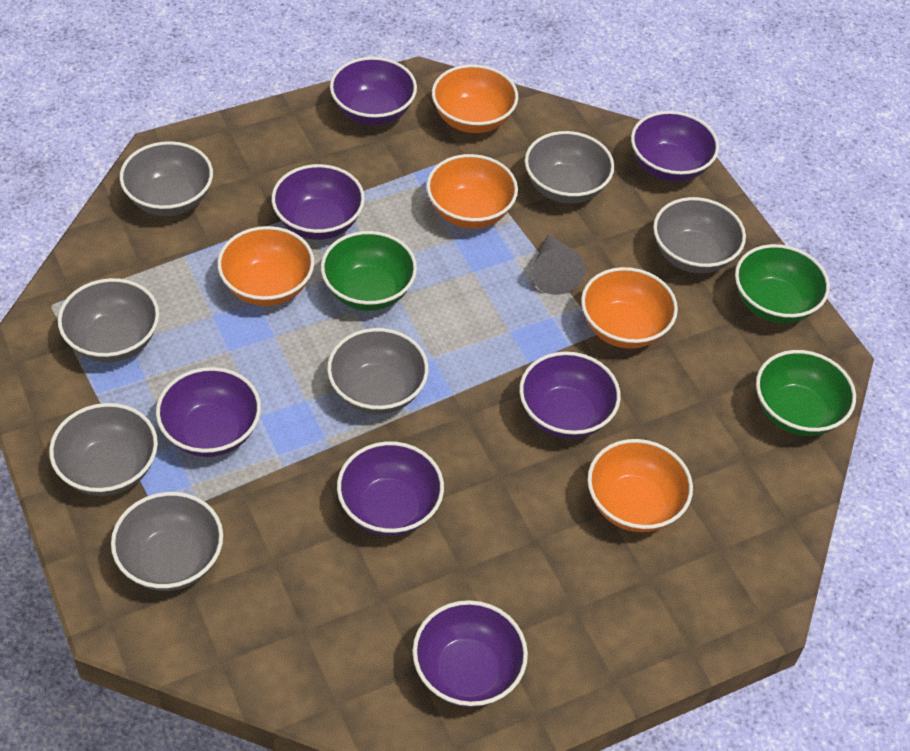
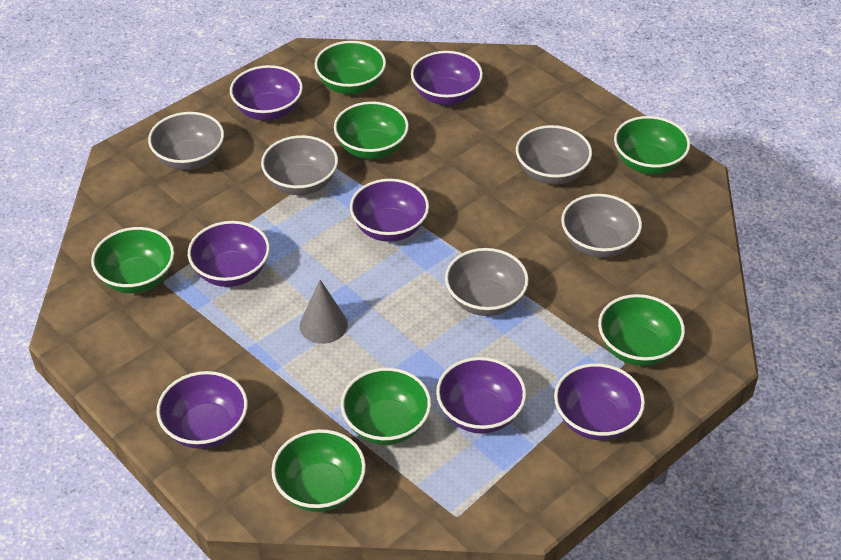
green bowl: [321,231,417,311] [735,244,830,323] [756,350,856,436] = 3 -> [91,227,174,293] [271,429,366,512] [315,41,386,94] [334,101,409,159] [341,368,431,445] [598,294,685,366] [614,116,690,175] = 7
grey bowl: [49,403,158,496] [58,278,159,362] [111,492,223,591] [120,141,213,216] [327,328,429,414] [525,131,614,204] [653,197,746,274] = 7 -> [148,112,224,170] [261,135,338,195] [445,248,529,316] [516,125,592,184] [561,194,642,258] = 5
orange bowl: [217,226,314,306] [426,154,518,229] [432,64,518,133] [581,267,678,349] [587,439,693,532] = 5 -> none = 0

